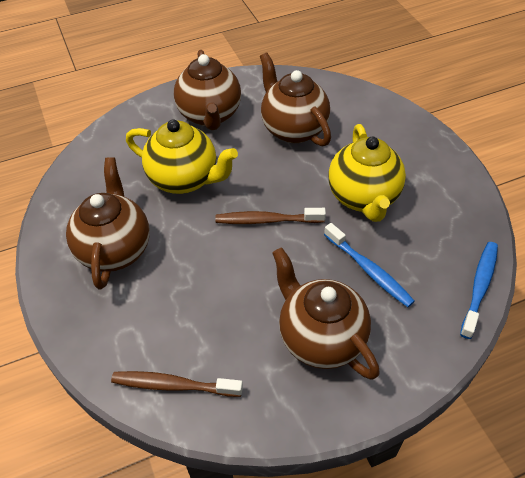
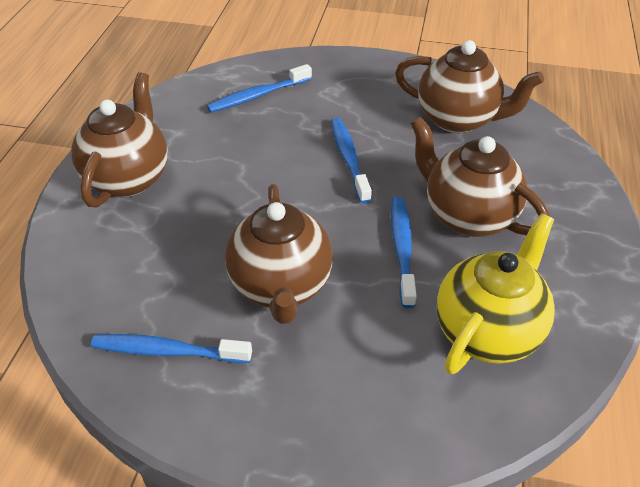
blue toothbrush: [324,223,415,307] [460,242,498,339] = 2 -> [91,334,252,363] [207,64,312,112] [331,118,372,204] [391,197,417,308] = 4
brown toothbrush: [111,371,243,397] [215,208,326,224] = 2 -> none = 0
yellow teapot: [126,120,238,194] [328,124,406,222] = 2 -> [436,213,555,374] = 1

